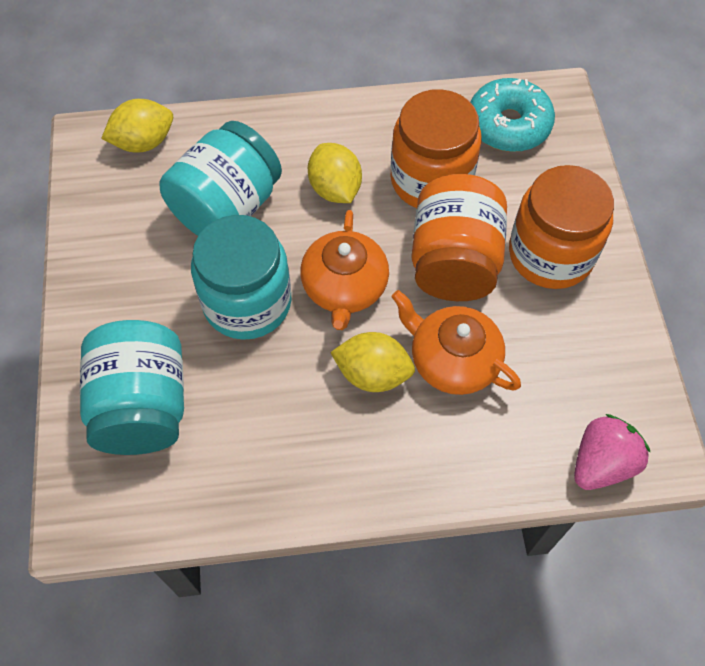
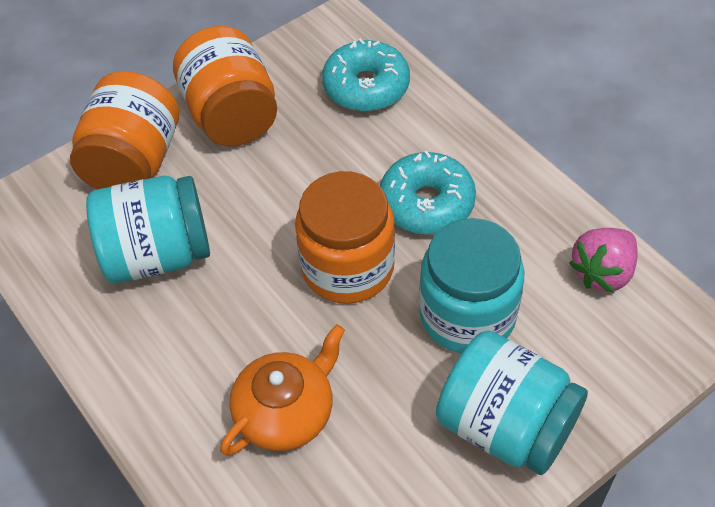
orange teapot: [300,210,389,330] [391,290,521,395] = 2 -> [220,324,345,456] = 1
turquoise donut: [470,78,555,152] = 1 -> [322,38,410,112] [380,151,476,235] = 2
yellow lemon: [101,99,173,153] [308,143,362,203] [330,332,415,392] = 3 -> none = 0

